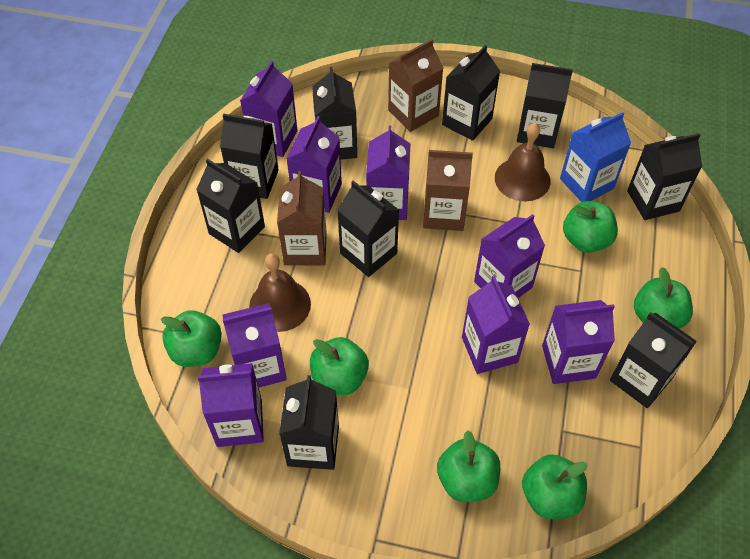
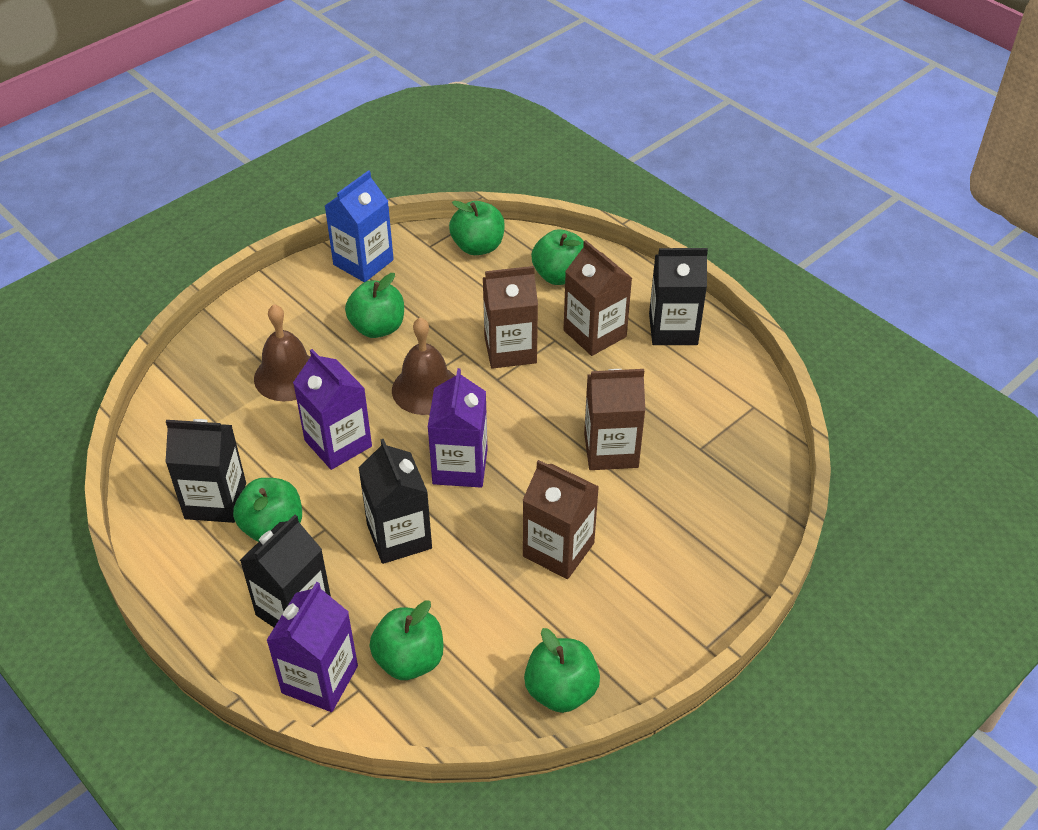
black carton: [196,159,265,253] [220,114,279,199] [279,375,339,470] [312,67,357,160] [337,181,399,277] [442,45,500,141] [517,63,573,148] [610,312,697,408] [627,133,702,220] = 9 -> [165,419,246,523] [240,515,331,627] [358,439,432,564] [649,248,708,345] = 4
brown carton: [277,171,327,265] [388,39,443,132] [423,150,473,231] = 3 -> [483,266,538,369] [523,460,599,579] [563,240,632,356] [584,369,645,470] = 4
purple carton: [198,363,264,447] [223,303,287,388] [240,61,298,157] [286,116,342,213] [366,125,410,220] [462,276,530,374] [474,214,545,298] [542,300,615,384] = 8 -> [266,582,358,712] [293,349,372,470] [428,368,488,488] = 3

